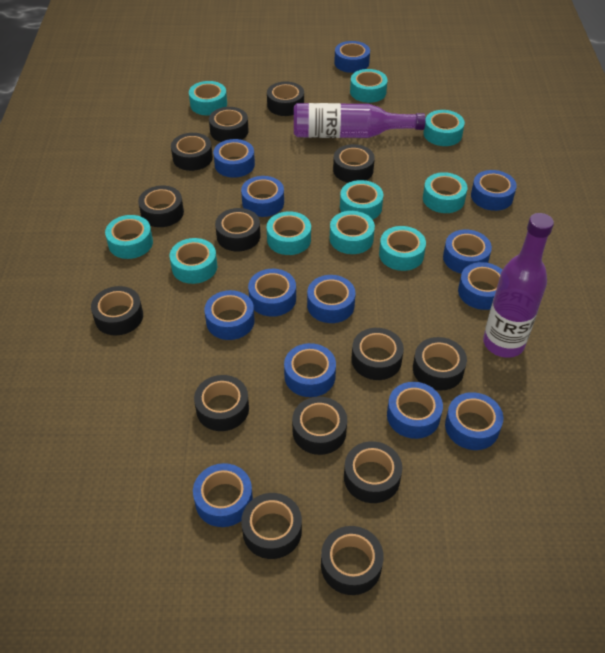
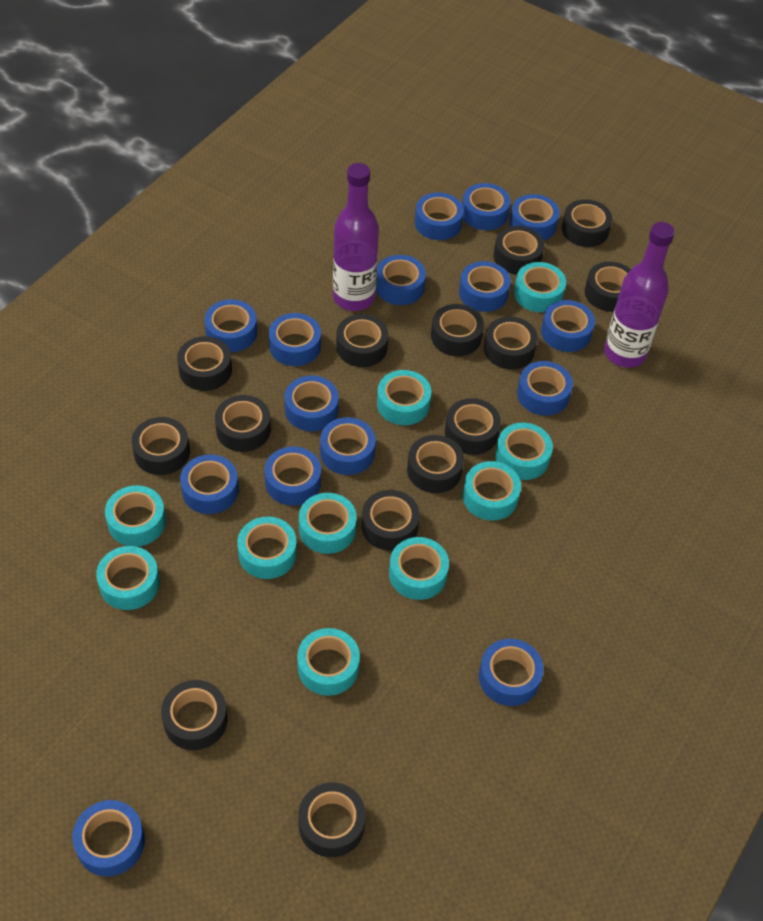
blue tape: [193,463,253,527] [205,290,255,340] [213,139,255,178] [241,176,284,217] [248,269,296,317] [284,343,336,397] [307,275,356,323] [334,41,370,73] [387,382,443,439] [443,230,492,274] [445,392,503,450] [458,262,502,310] [471,170,517,211] = 13 -> [72,800,145,877] [180,454,239,514] [204,299,257,352] [264,446,321,506] [269,313,321,366] [285,376,339,431] [320,417,376,475] [376,255,426,305] [415,192,464,240] [459,261,511,312] [462,183,510,230] [479,639,544,706] [510,194,560,240] [517,361,573,416] [541,300,595,352] = 15

